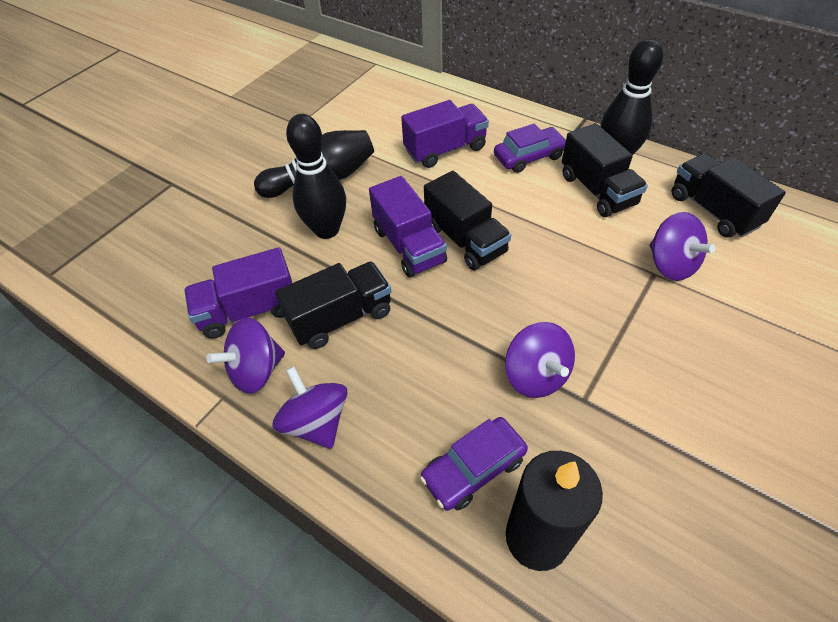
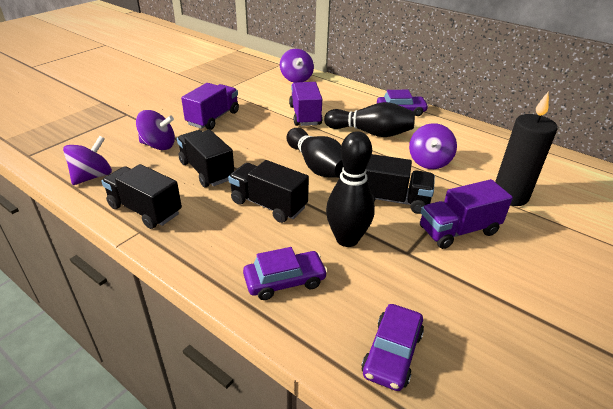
purple car: [420,417,528,511] [494,123,566,173] = 2 -> [243,247,328,300] [361,304,424,391] [377,90,429,116] = 3

